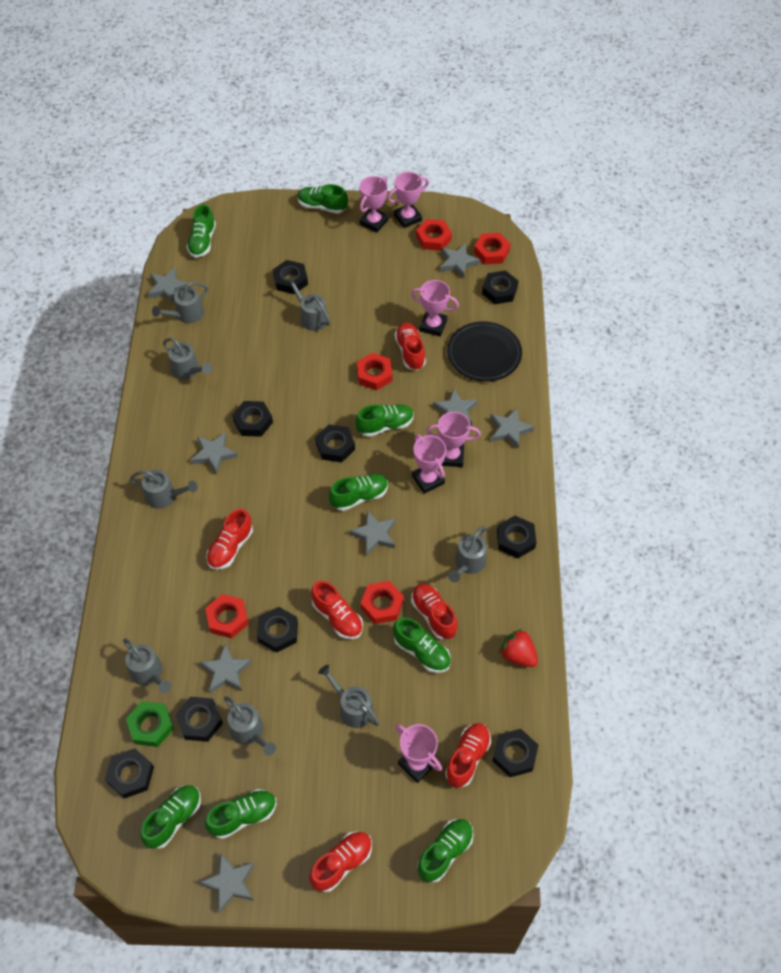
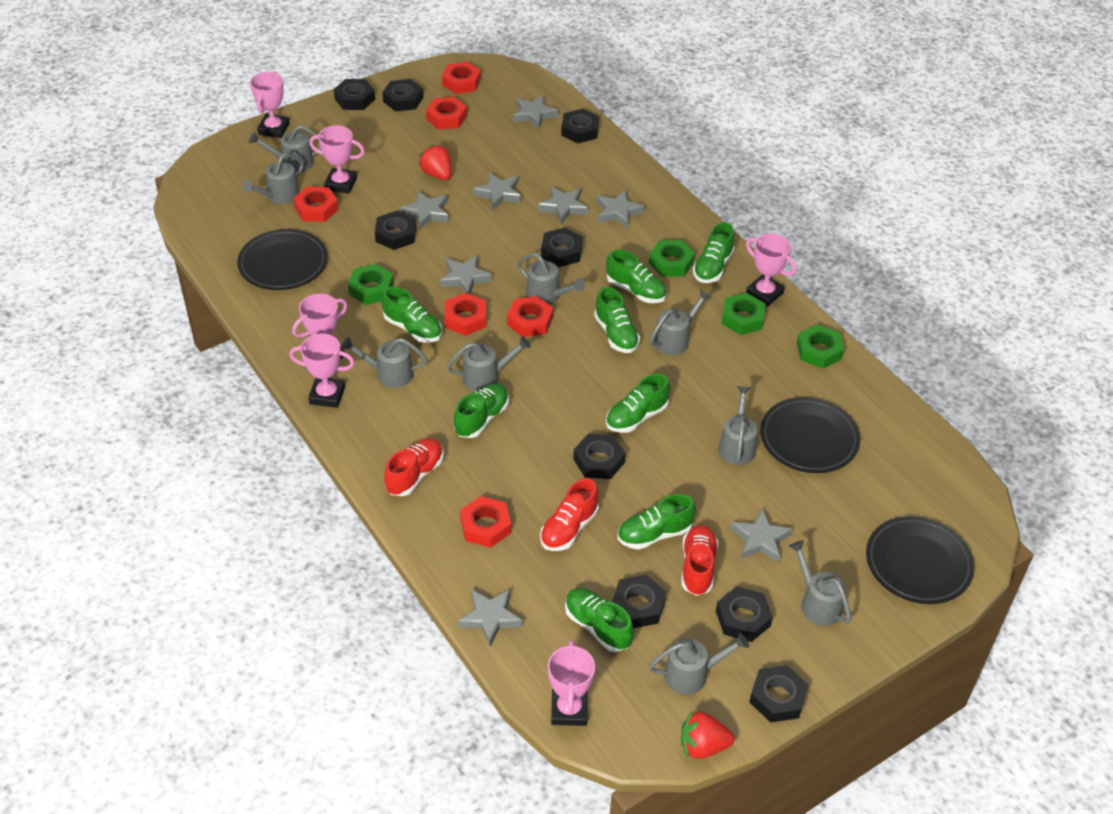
black plate: [447,321,522,382] = 1 -> [237,229,328,290] [760,397,860,473] [866,516,974,604] = 3
green nut: [126,701,174,747] = 1 -> [348,264,394,305] [649,240,695,277] [721,293,766,335] [797,325,844,368] = 4
grey watering can: [123,638,172,693] [130,470,198,509] [152,282,208,323] [163,338,212,380] [224,696,276,756] [286,277,331,331] [318,665,380,728] [448,526,487,582] = 8 -> [242,153,304,204] [249,125,321,173] [341,337,428,388] [447,336,531,391] [517,253,585,304] [649,633,749,694] [650,290,711,355] [718,386,758,465] [789,540,851,626] = 9
red nut: [205,594,248,638] [357,353,392,390] [360,581,404,624] [416,219,452,251] [474,233,510,264] = 5 -> [293,186,338,222] [426,97,467,130] [442,62,481,94] [445,293,486,336] [460,496,511,548] [507,296,553,337] = 6
red shoe: [206,509,253,570] [309,831,372,892] [311,581,363,639] [394,323,426,370] [411,584,457,640] [445,723,491,788] = 6 -> [384,438,444,496] [540,479,599,551] [682,525,718,596] = 3
red strawberry: [499,629,538,667] = 1 -> [418,144,452,180] [681,710,734,759] = 2

